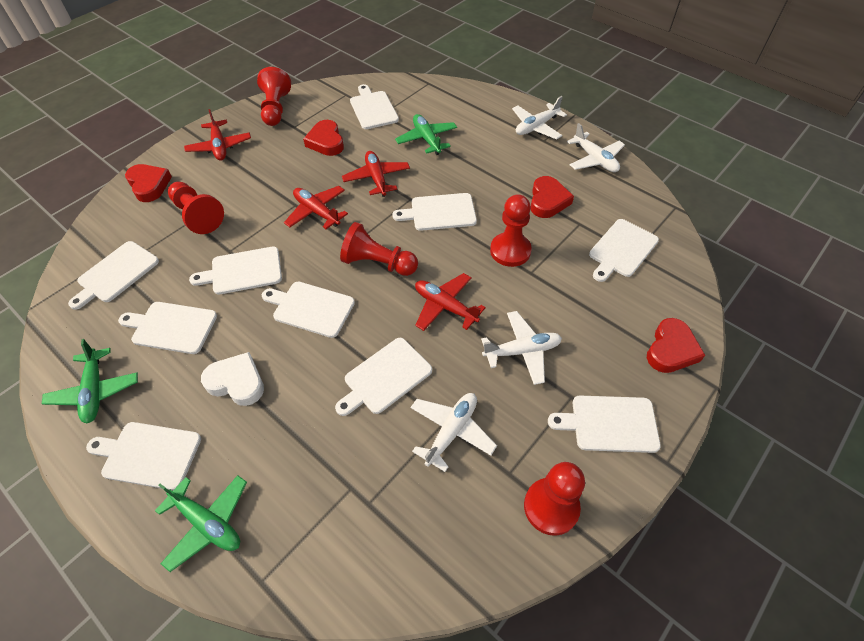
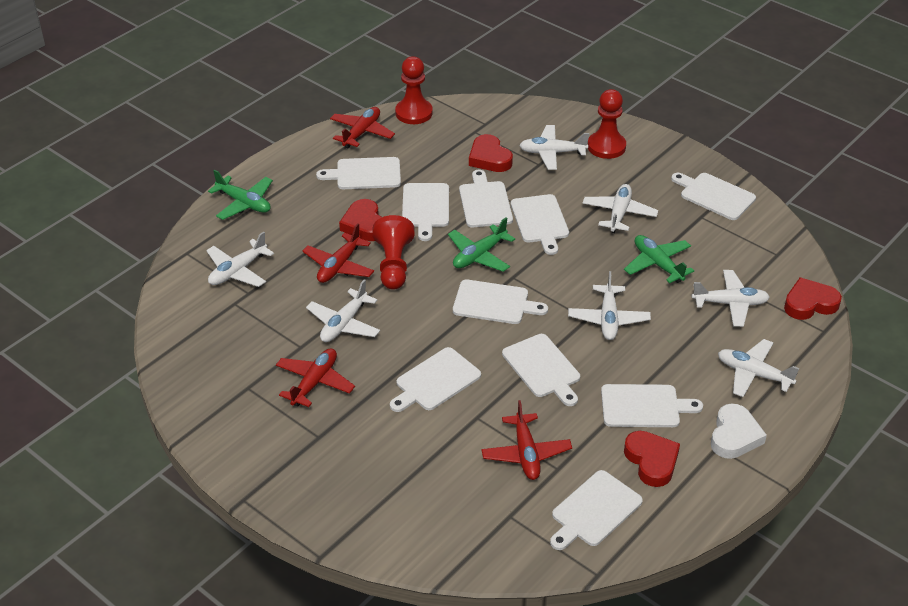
red pawn: [168,182,224,234] [257,67,291,126] [340,222,418,276] [490,194,532,267] [524,462,585,536] = 5 -> [372,215,414,290] [395,56,433,124] [588,89,626,159] = 3
white plane: [410,393,497,472] [481,311,562,385] [512,96,567,139] [567,123,625,172] = 4 -> [206,232,274,287] [306,279,380,342] [519,125,589,170] [568,271,651,340] [582,184,658,233] [692,270,770,327] [718,339,799,397] = 7

